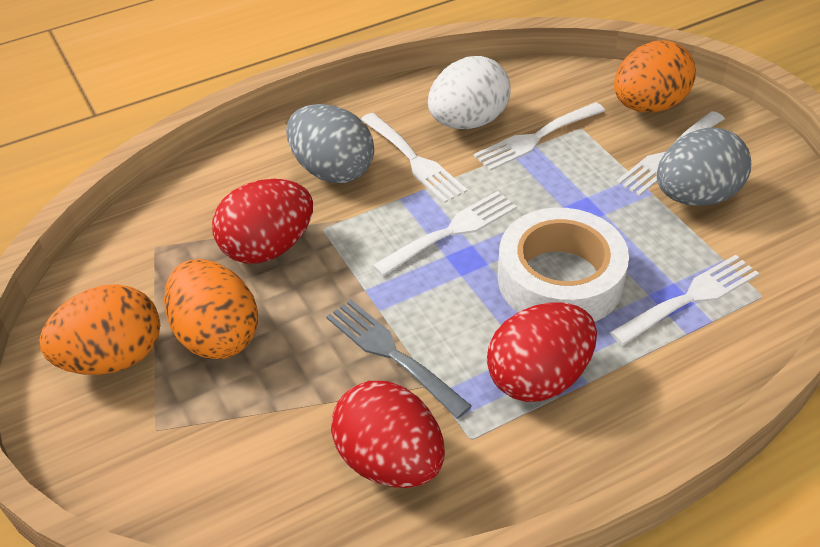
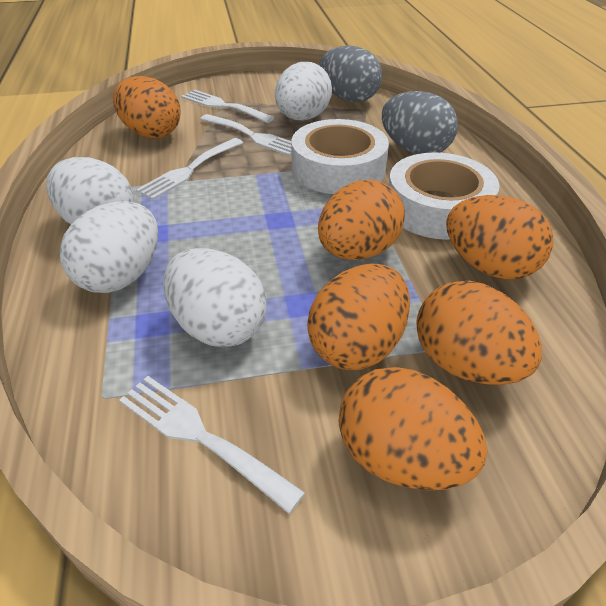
grey fork: [326,299,472,419] = 1 -> none = 0
orange egg: [39,284,160,375] [164,259,258,359] [614,41,696,113] = 3 -> [113,76,181,139] [307,264,410,370] [318,179,405,260] [339,367,487,490] [416,281,542,385] [446,195,553,279] = 6
red egg: [212,179,313,263] [331,381,445,488] [487,303,597,402] = 3 -> none = 0
white egg: [428,56,511,129] = 1 -> [46,157,134,224] [60,201,158,293] [163,248,267,347] [275,62,332,120] = 4
white fork: [361,113,467,203] [372,191,517,277] [474,102,605,171] [610,255,759,346] [616,111,725,196] = 5 -> [119,376,305,514] [136,138,243,200] [181,90,274,123] [200,114,292,156] = 4
white tape: [498,208,629,322] = 1 -> [291,119,389,194] [389,152,500,240] = 2

